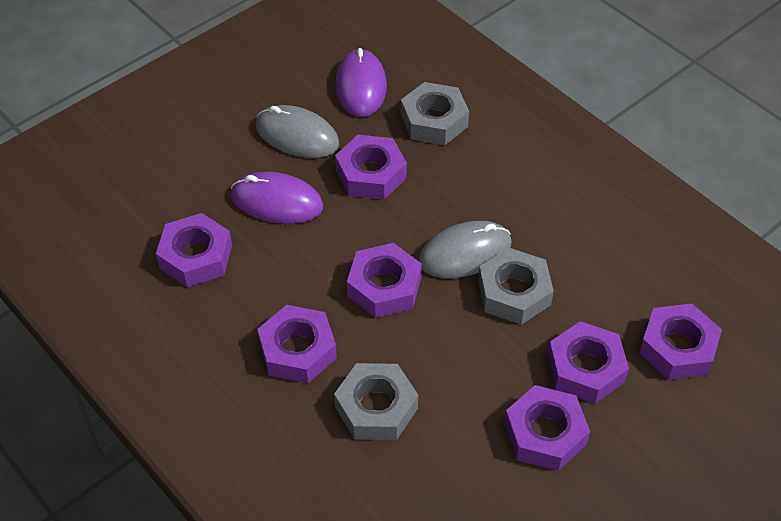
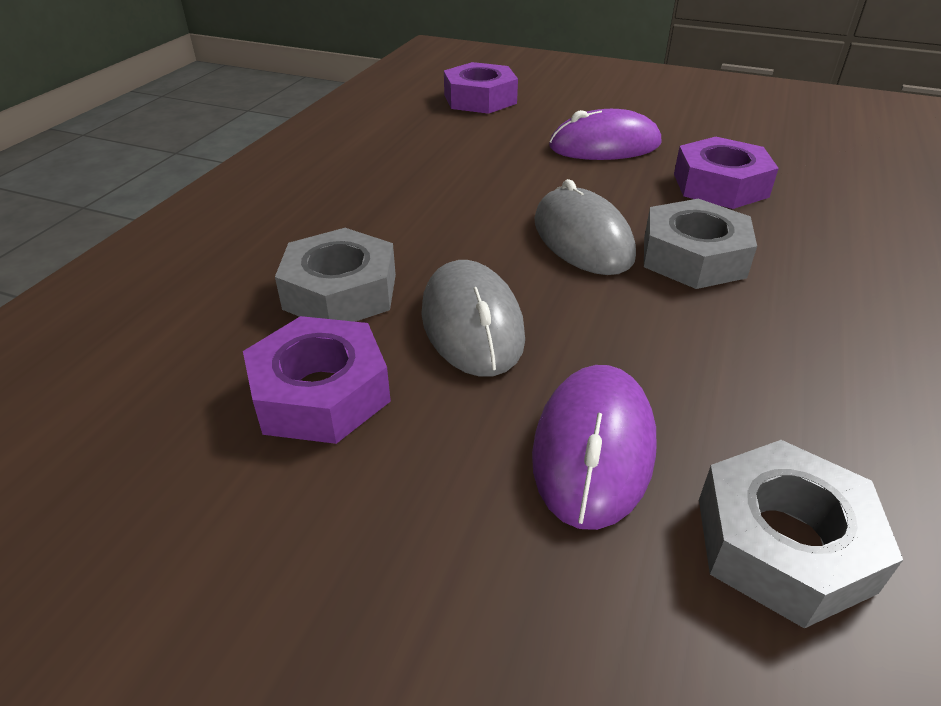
purple nut: [156,213,232,287] [257,305,337,383] [335,135,407,200] [347,243,422,318] [504,385,590,471] [547,321,629,404] [639,303,722,380] = 7 -> [243,316,391,444] [444,62,518,114] [674,137,779,209] = 3

